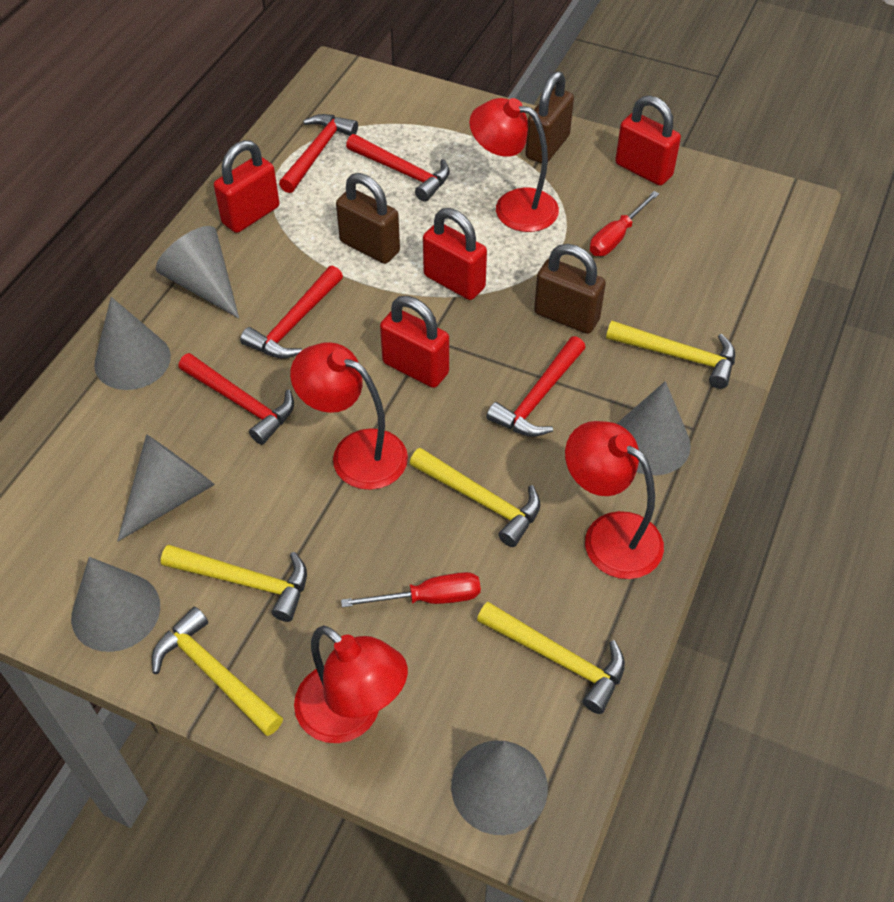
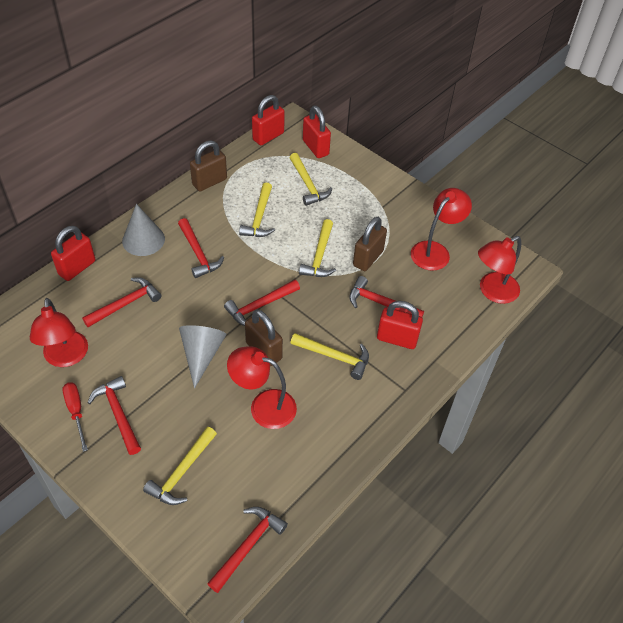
grey cone: [71,557,160,652] [94,297,171,390] [117,434,215,541] [156,226,239,319] [451,741,548,835] [617,381,691,475] = 6 -> [122,204,165,256] [179,325,227,388] = 2
red hammer: [179,353,294,445] [240,265,343,359] [279,114,358,193] [346,134,450,202] [486,336,586,437] = 5 -> [82,278,162,327] [88,376,141,455] [178,218,224,278] [207,507,288,593] [224,280,300,326] [349,276,424,317] = 6
red screwdriver: [341,572,481,608] [590,191,659,256] = 2 -> [63,382,88,452] = 1

